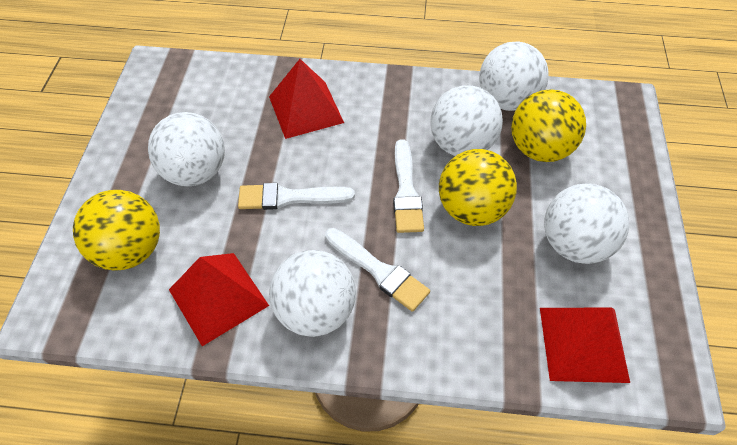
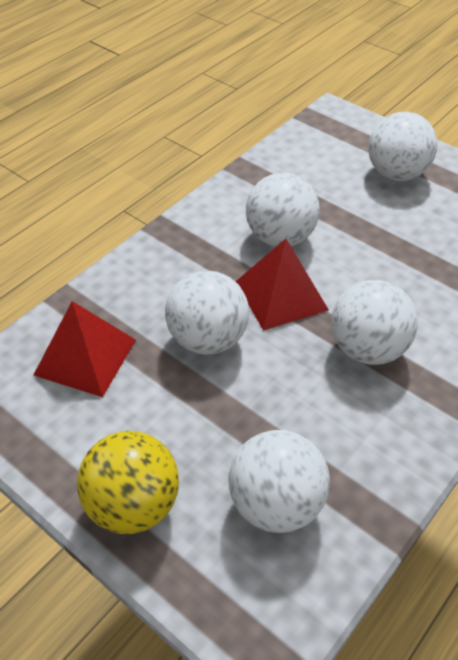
red pyramid: [169,253,269,346] [269,59,344,139] [540,307,630,383] = 3 -> [34,301,136,397] [236,239,329,331] = 2
white brush: [238,183,355,210] [325,228,430,312] [393,139,424,233] = 3 -> none = 0
yellow ball: [73,190,160,271] [439,149,517,226] [511,89,586,162] = 3 -> [77,431,179,534] = 1

